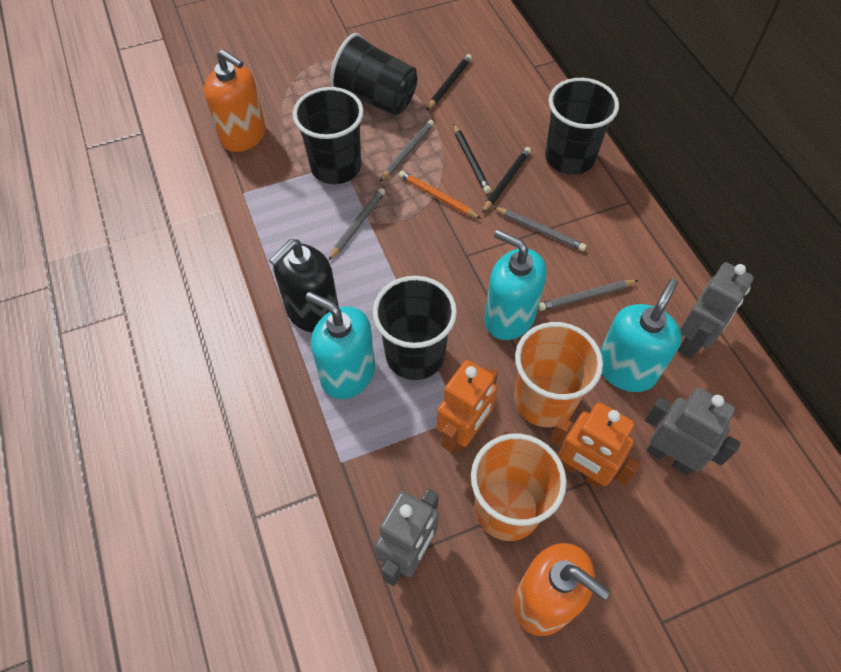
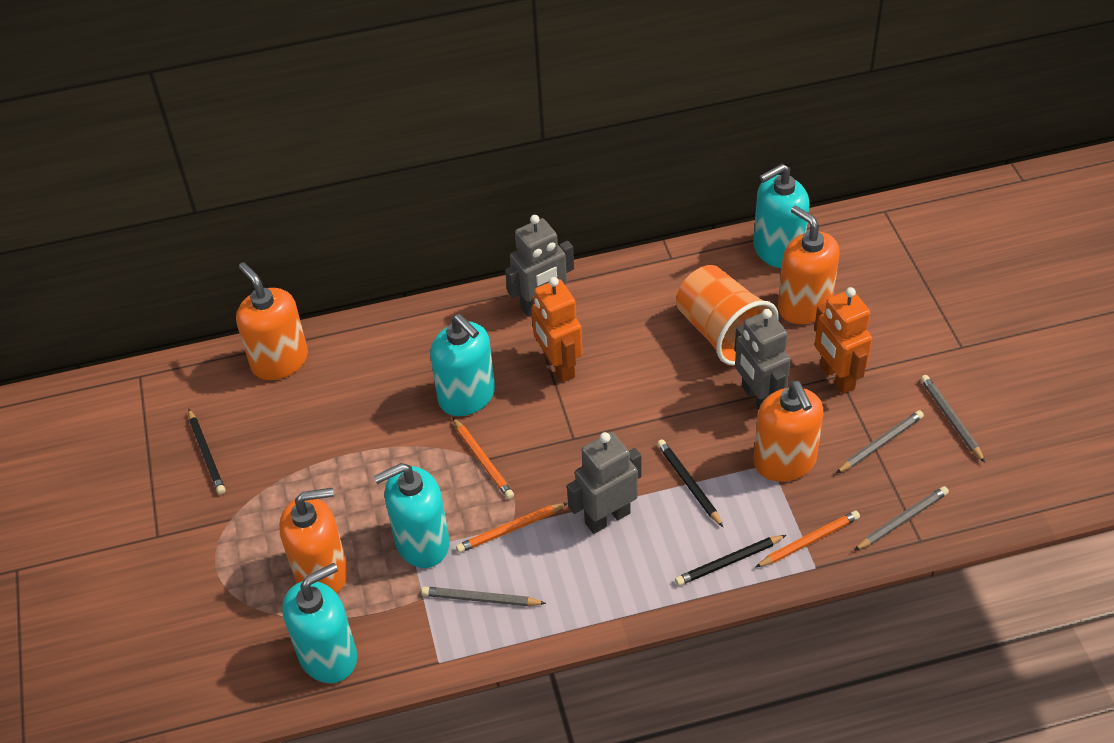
black cup: [293,87,364,184] [330,33,417,115] [373,276,457,380] [545,78,619,175] = 4 -> none = 0
black soap dispenser: [269,239,339,333] = 1 -> none = 0
orange cup: [471,433,567,541] [514,322,603,427] = 2 -> [676,265,779,365] = 1
orange pencil: [398,171,481,219] = 1 -> [452,417,514,499] [456,503,567,553] [756,511,860,567] = 3
orange soap dispenser: [204,49,266,152] [514,543,610,636] = 2 -> [236,262,308,380] [279,488,348,594] [753,381,823,482] [778,205,840,324] = 4
turquoise soap dispenser: [305,292,375,399] [484,230,547,340] [600,278,682,392] = 3 -> [282,563,357,683] [374,463,450,568] [430,314,495,416] [753,164,810,268] = 4

